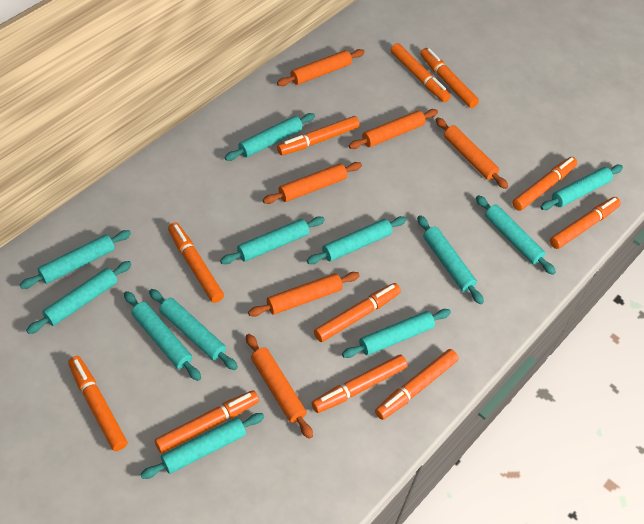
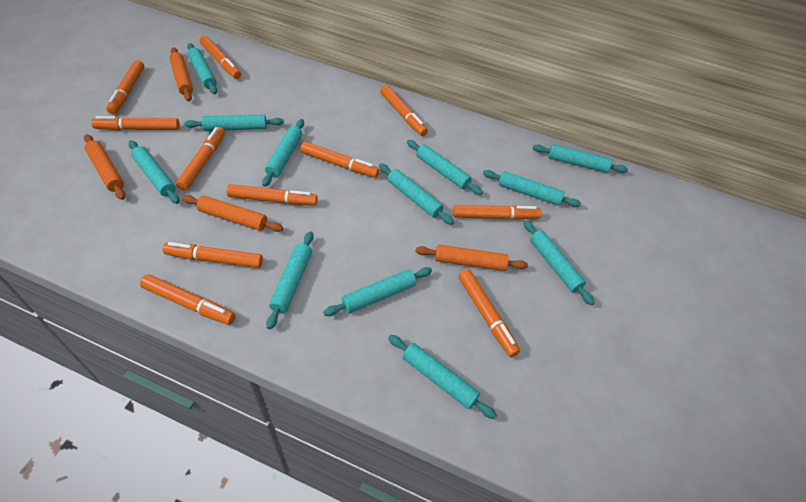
orange rolling pin: [246,334,313,439] [248,272,360,317] [263,162,362,204] [277,49,365,86] [349,109,438,149] [436,117,508,189] = 6 -> [84,134,126,200] [169,47,193,101] [182,195,283,232] [415,245,528,271] = 4

